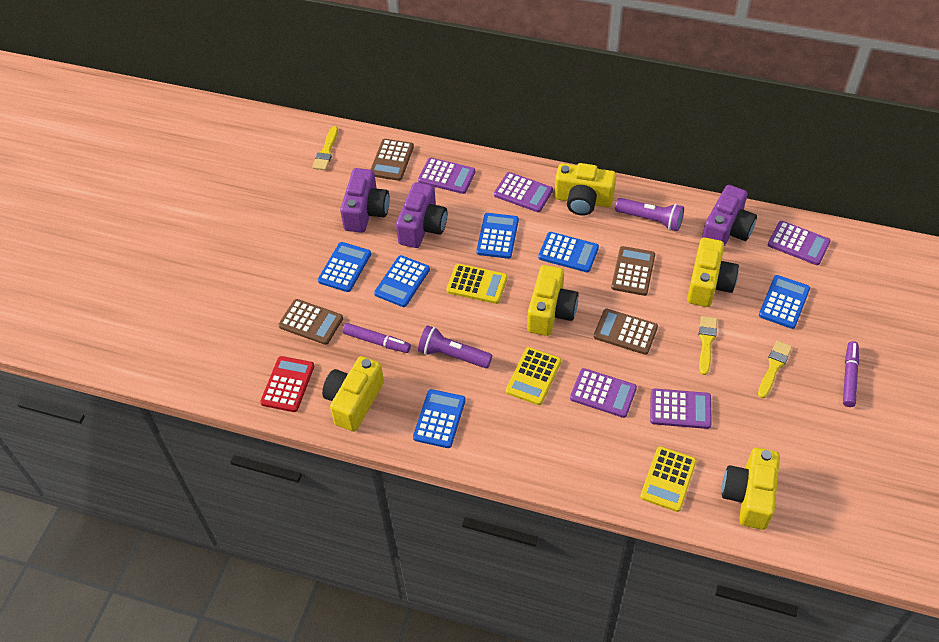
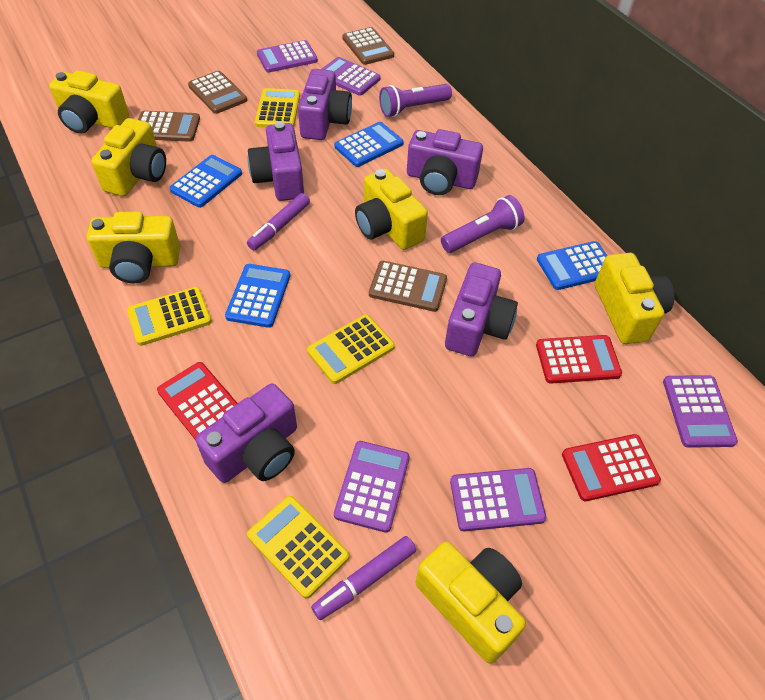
blue calculator: [318,242,371,292] [374,255,430,307] [413,389,466,448] [476,213,519,259] [538,232,599,272] [759,275,810,329] = 6 -> [169,155,242,208] [225,264,290,328] [334,122,403,167] [537,241,607,290] = 4
purple camera: [340,168,389,233] [396,182,447,248] [702,185,757,247] = 3 -> [195,384,297,483] [248,122,304,201] [298,69,352,140] [407,129,483,195] [445,262,518,356] = 5
red calculator: [260,356,314,412] = 1 -> [157,362,238,440] [536,335,622,384] [562,434,661,501] = 3
yellow brush: [312,126,338,170] [699,316,717,375] [758,341,792,398] = 3 -> none = 0
yellow calculator: [446,264,507,304] [506,347,561,405] [640,446,697,512] = 3 -> [127,287,212,346] [247,496,349,599] [255,88,300,128] [307,315,395,384] = 4
yellow camera: [322,356,384,432] [527,265,579,336] [554,163,616,216] [687,238,739,307] [722,448,780,530] = 5 -> [49,70,129,134] [87,212,180,283] [91,118,166,196] [355,169,428,250] [416,541,526,664] [595,253,674,344] = 6

